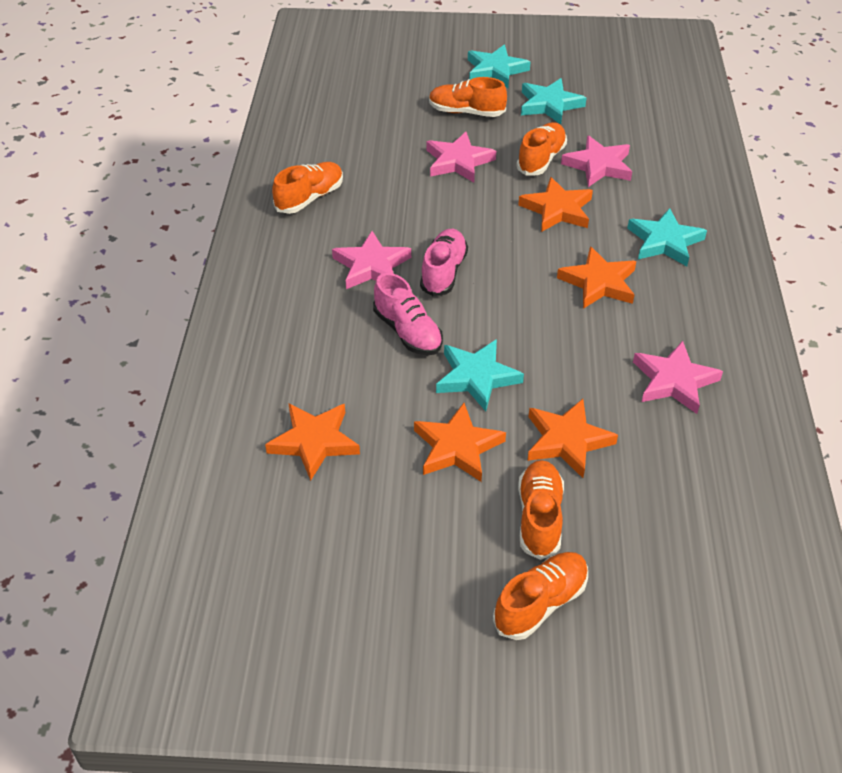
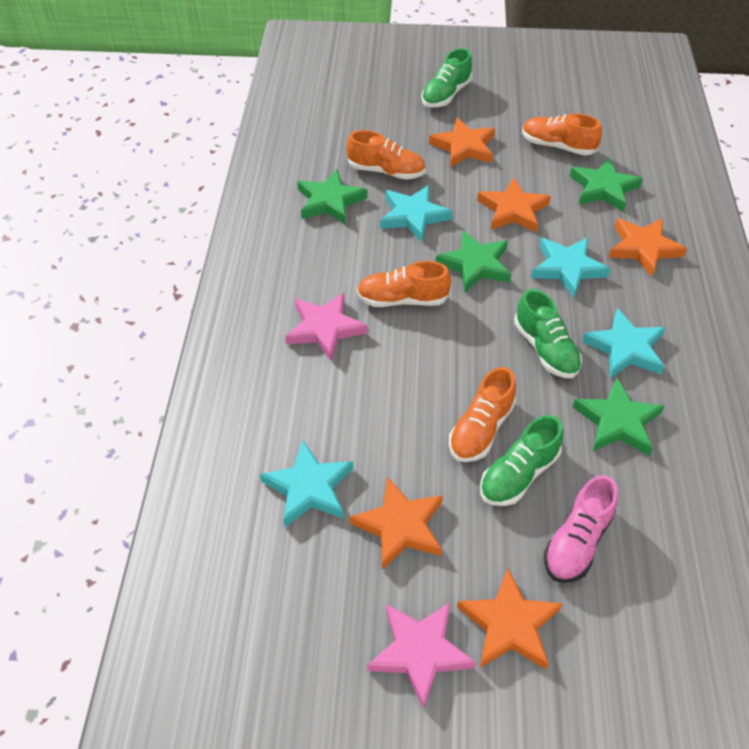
green shoe: none = 0 -> [421,48,472,107] [480,415,564,506] [514,289,582,378] = 3
green star: none = 0 -> [297,169,368,224] [435,230,511,292] [570,158,643,212] [573,378,664,456] = 4
orange shoe: [272,162,343,214] [429,77,507,117] [493,552,588,640] [516,122,567,175] [518,460,564,560] = 5 -> [347,130,426,179] [357,261,451,307] [449,367,516,462] [522,113,602,155] = 4
pink shoe: [373,273,443,355] [420,229,468,297] = 2 -> [544,475,618,583] = 1
pink star: [332,231,411,289] [426,132,496,182] [561,135,632,187] [633,341,723,414] = 4 -> [285,293,368,362] [367,603,476,709] = 2

